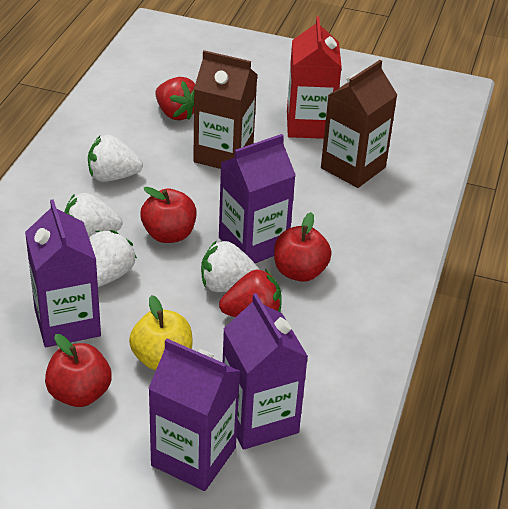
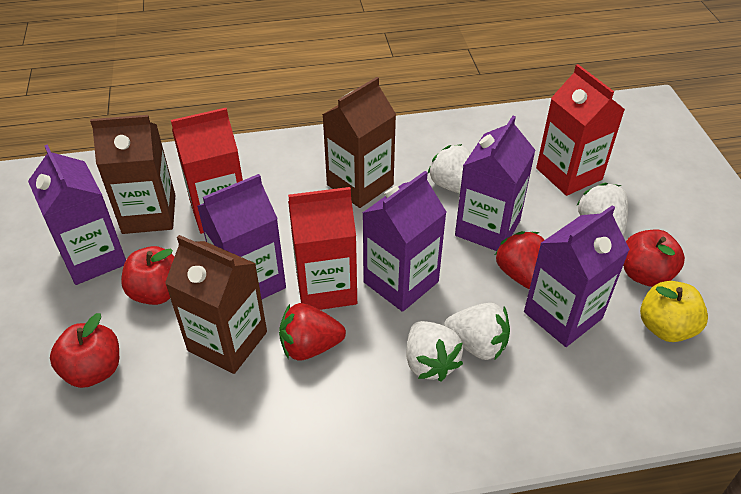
brown carton: [193,50,257,169] [321,60,397,188] = 2 -> [90,115,175,234] [165,235,267,374] [322,77,396,208] = 3
purple carton: [25,199,101,347] [148,339,240,491] [219,134,296,263] [223,293,308,450] = 4 -> [28,144,126,285] [197,174,286,299] [363,171,446,312] [455,116,536,251] [524,205,630,347] = 5
red carton: [287,16,342,139] = 1 -> [171,108,243,234] [288,187,357,310] [536,64,625,196] = 3

